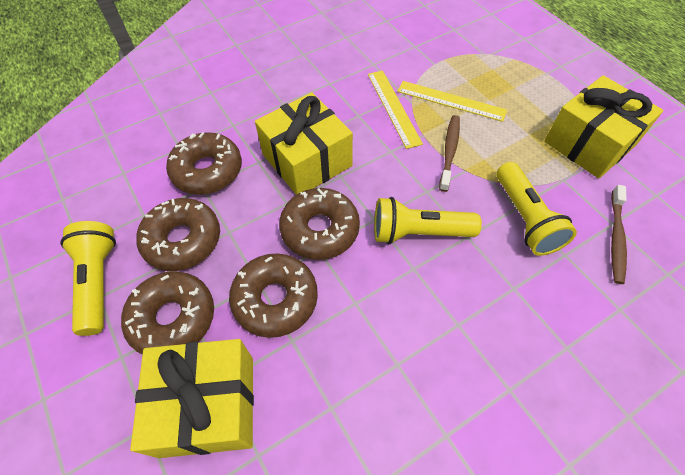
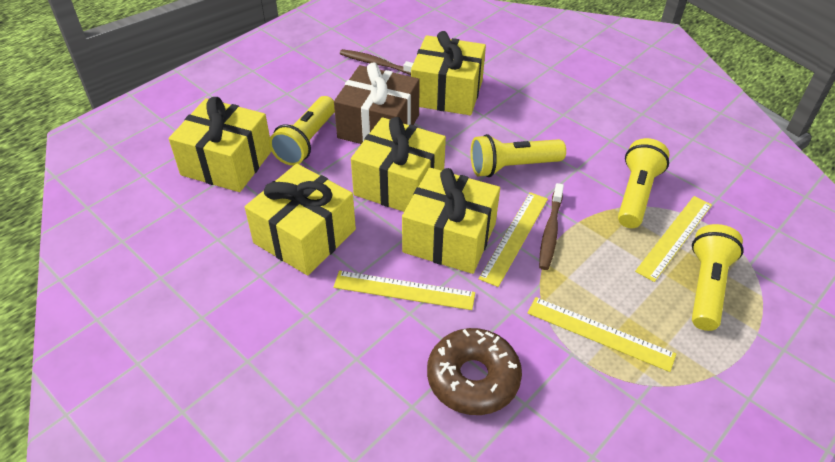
brown donut: [121,271,214,355] [136,198,220,271] [166,132,242,195] [229,253,318,338] [279,188,360,260] = 5 -> [427,328,522,415] = 1
brown gift: none = 0 -> [334,62,420,144] = 1
yellow flashlight: [60,221,116,336] [374,197,482,244] [496,162,577,256] = 3 -> [269,96,335,166] [471,134,566,177] [618,138,669,228] [692,224,744,331] = 4
yellow gift: [130,339,254,458] [255,92,353,195] [544,75,664,179] = 3 -> [169,97,271,192] [245,164,356,276] [351,117,446,212] [402,168,500,274] [411,31,486,115] = 5
yellow ruler: [368,70,423,149] [397,81,507,122] = 2 -> [333,271,475,310] [479,192,548,287] [528,297,676,372] [635,196,712,282] = 4

